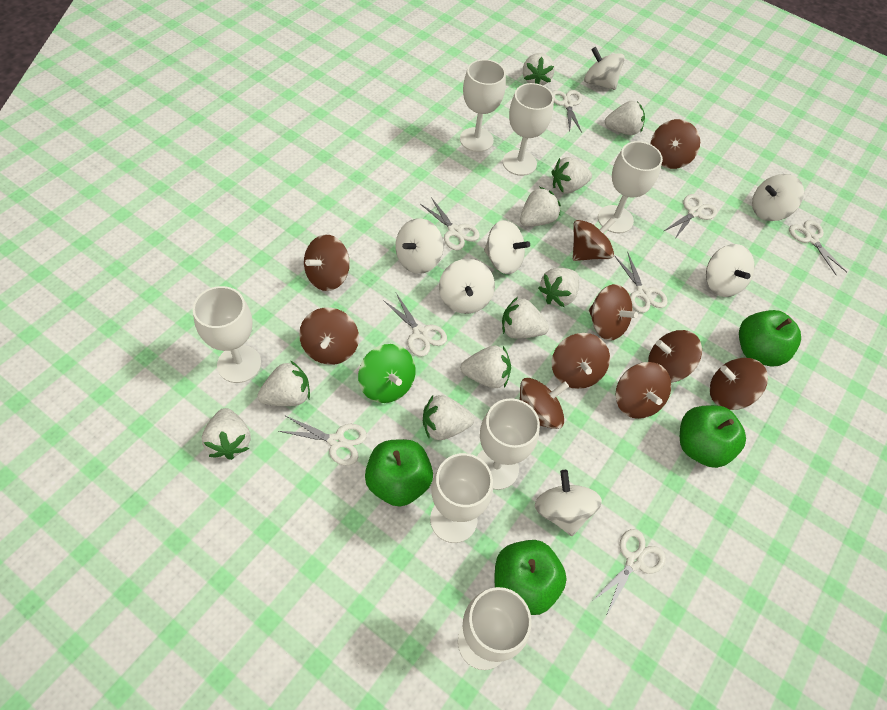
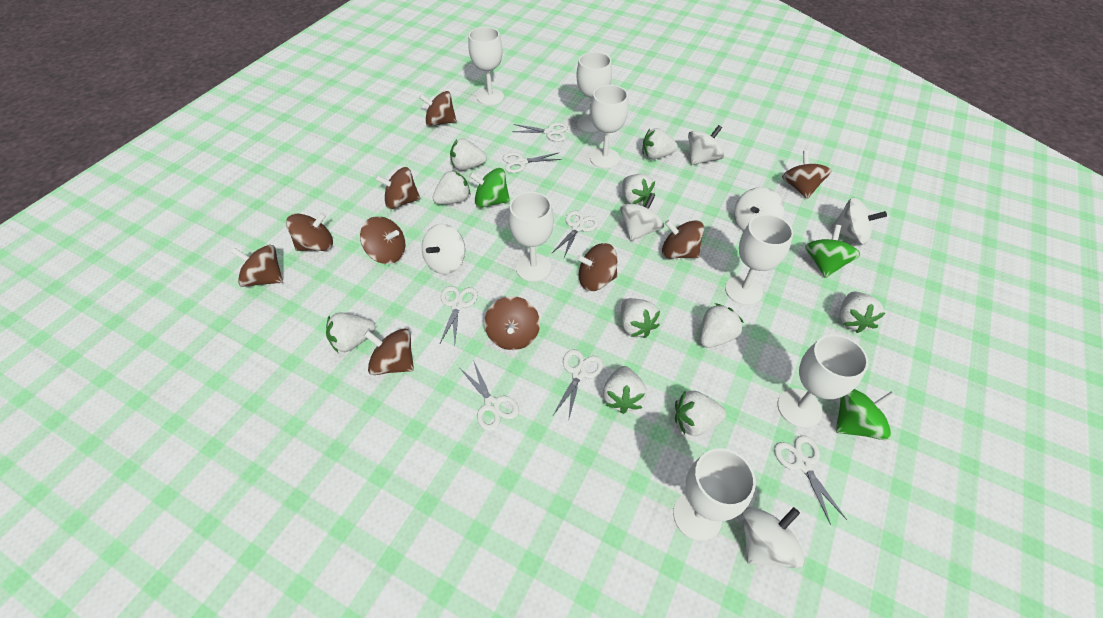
green apple: [365,439,433,507] [494,540,567,615] [680,405,746,468] [739,310,801,366] = 4 -> none = 0
green spinning top: [358,344,416,403] = 1 -> [469,168,510,208] [805,225,860,278] [836,389,896,440] = 3
white scissors: [279,416,367,466] [383,293,447,357] [420,197,480,250] [552,90,582,133] [591,529,666,616] [615,253,668,313] [664,194,717,240] [789,220,847,275] = 8 -> [439,286,478,345] [460,360,519,431] [503,152,562,173] [512,123,568,142] [552,211,599,257] [553,349,603,422] [774,435,847,525] = 7
white spinning top: [395,218,443,274] [439,259,495,314] [484,220,530,274] [535,470,602,536] [584,47,625,90] [706,244,755,297] [752,174,804,221] = 7 -> [422,224,465,274] [620,193,664,241] [688,125,724,165] [734,187,784,231] [742,507,805,568] [831,197,887,244] = 6

